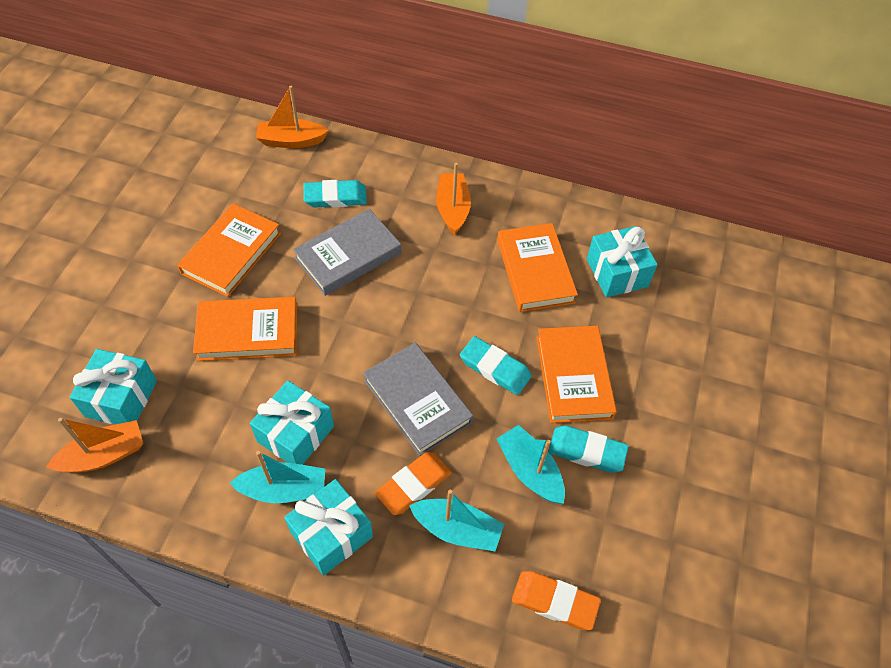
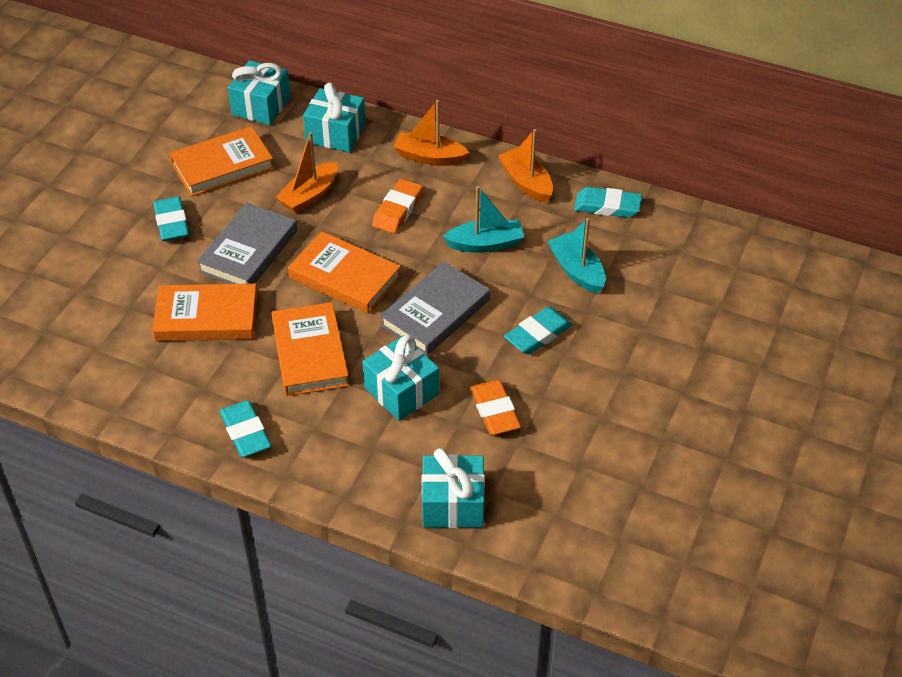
turquoise boat: [230,451,325,503] [409,490,504,551] [496,425,565,504] = 3 -> [443,186,524,253] [547,218,606,294] = 2
turquoise eraser: [303,180,367,207] [460,336,532,395] [548,426,629,473] = 3 -> [153,196,189,241] [219,400,271,457] [504,307,572,355] [574,187,642,218] = 4

